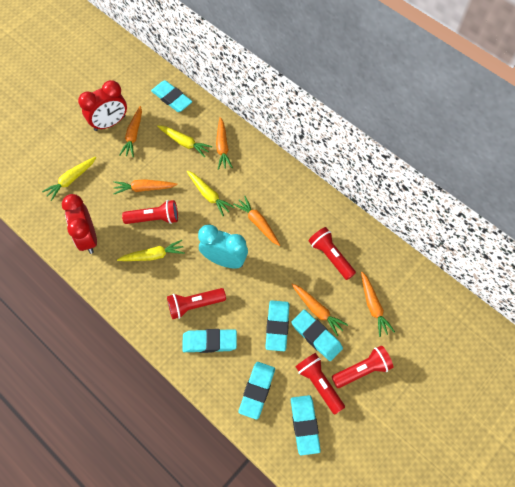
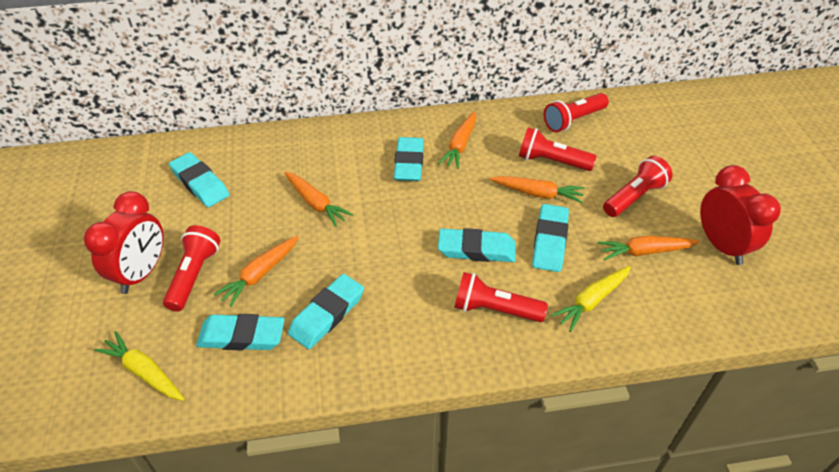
orange carrot: [114,179,178,194] [119,106,142,157] [216,117,233,170] [233,196,280,246] [291,283,348,336] [361,272,395,337] = 6 -> [214,236,299,307] [284,172,353,227] [438,111,476,169] [490,176,585,203] [598,236,699,260] = 5
turquoise clock: [198,225,248,269] = 1 -> none = 0
yellow carrot: [42,156,96,201] [117,240,185,261] [157,125,212,157] [187,171,234,216] = 4 -> [94,331,184,401] [551,266,631,332] = 2

